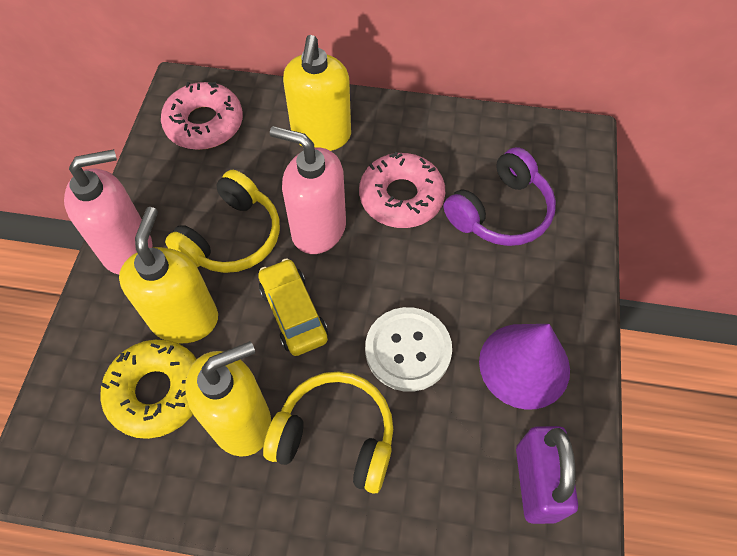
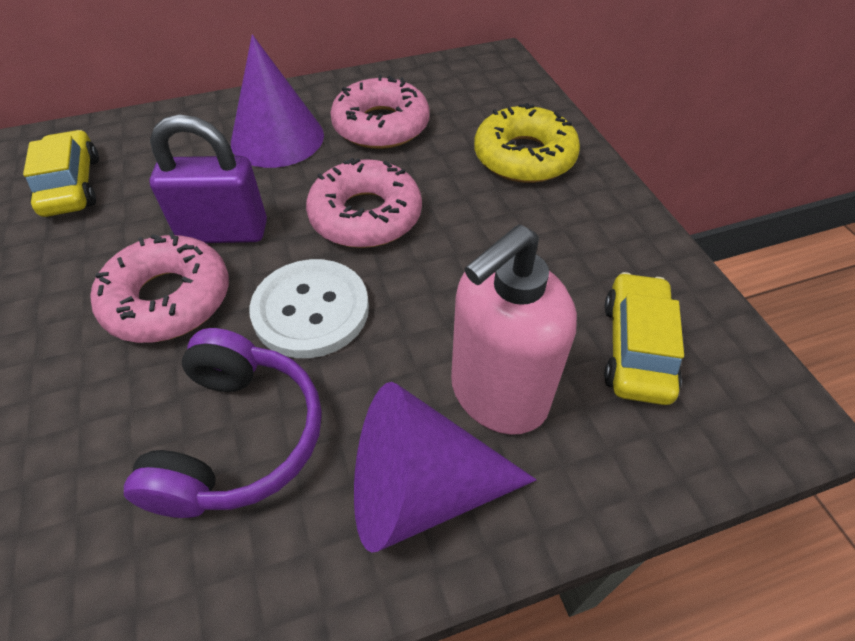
pink donut: [161,82,243,150] [359,152,445,228] = 2 -> [90,231,229,343] [306,158,422,248] [330,75,430,149] = 3
pink soap dispenser: [64,149,152,274] [270,126,346,254] = 2 -> [451,224,577,435] = 1
purple cone: [479,324,570,410] = 1 -> [231,35,324,168] [354,382,536,553] = 2
yellow car: [258,258,328,356] = 1 -> [23,130,99,217] [604,272,684,405] = 2
yellow headphones: [165,170,280,273] [263,371,393,494] = 2 -> none = 0
yellow soap dispenser: [119,207,218,343] [185,341,271,457] [283,35,351,151] = 3 -> none = 0

